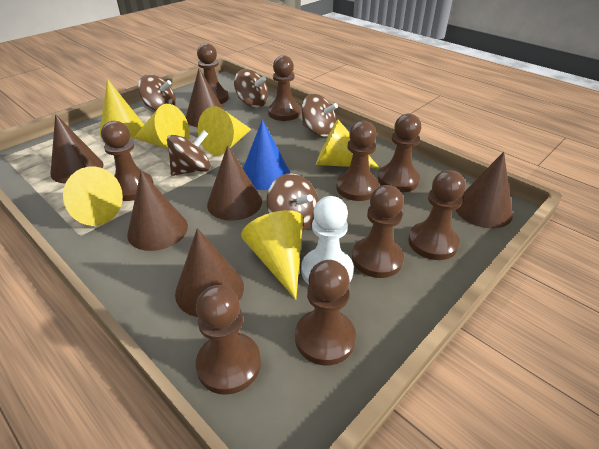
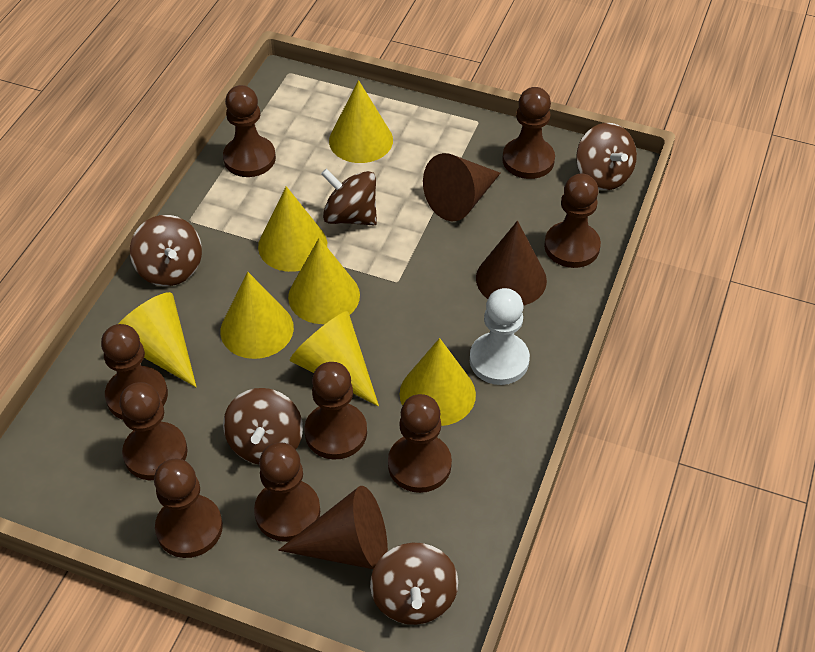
blue cone: [243,120,291,190] = 1 -> none = 0
brown cone: [50,114,103,184] [127,171,188,251] [175,228,244,317] [186,69,224,127] [207,145,262,221] [456,152,513,228] = 6 -> [278,486,388,569] [423,153,501,221] [476,221,547,305] = 3
yellow cone: [63,166,123,226] [100,79,144,139] [134,104,190,149] [198,106,251,155] [241,210,303,300] [316,119,380,169] = 6 -> [118,292,196,387] [220,272,294,359] [258,186,327,272] [288,238,360,324] [290,311,379,406] [329,80,393,163] [400,338,476,426] = 7

